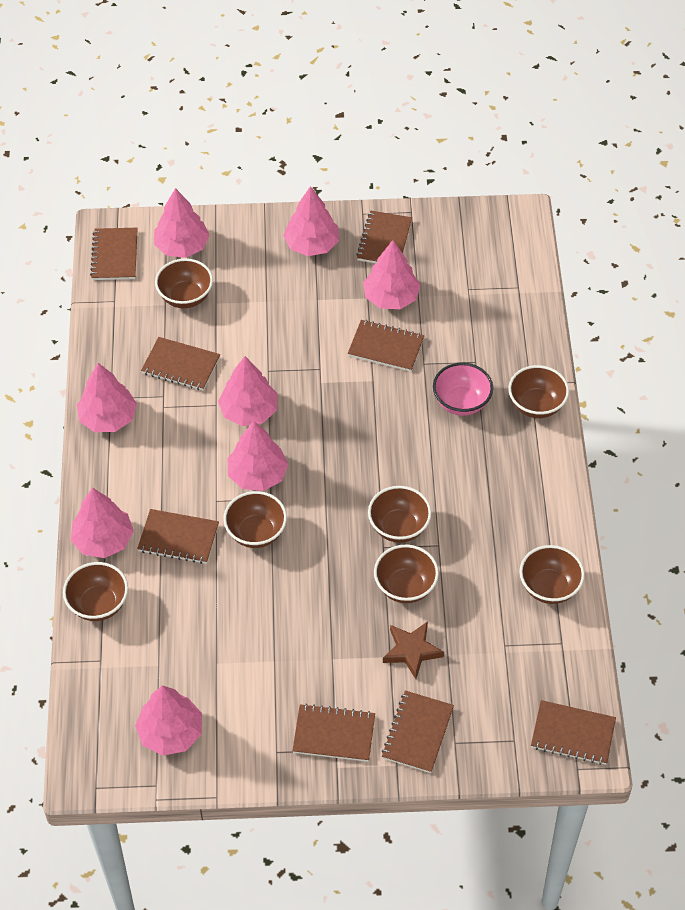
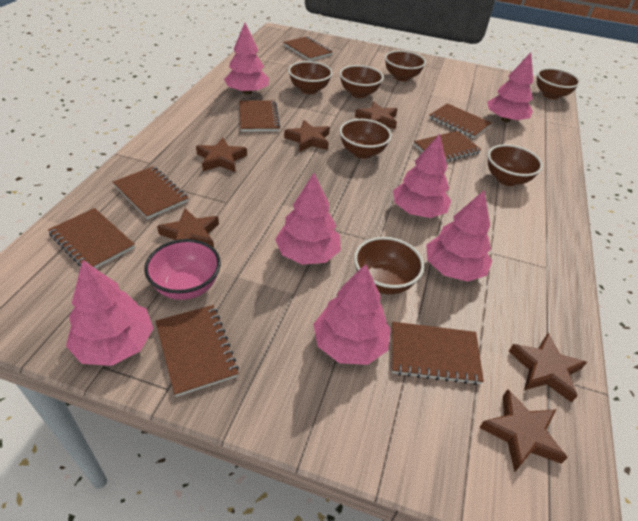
brown star: [383,622,444,679] = 1 -> [157,208,219,248] [196,138,247,172] [284,120,330,152] [355,101,397,129] [479,389,568,472] [509,333,587,403] = 6
pink tree: [71,488,134,558] [77,363,137,432] [135,685,202,756] [154,188,210,258] [218,356,278,426] [228,421,288,491] [283,186,339,256] [363,240,421,309] = 8 -> [66,260,153,366] [224,23,269,95] [275,173,341,265] [313,264,391,365] [393,134,451,218] [426,191,492,282] [487,52,533,122] = 7

